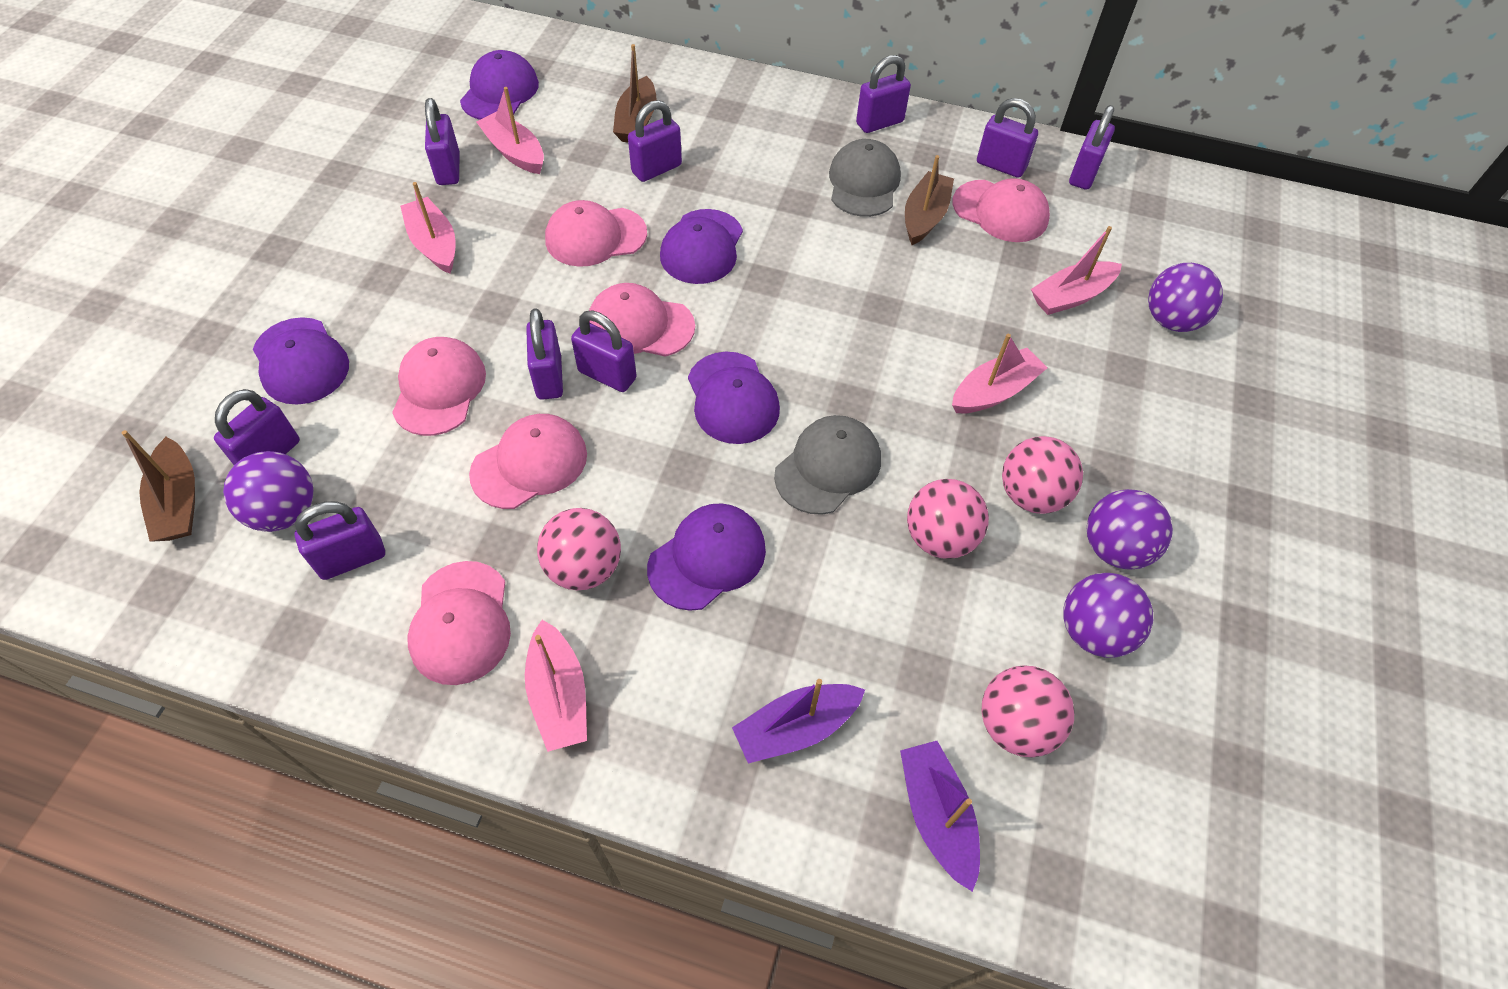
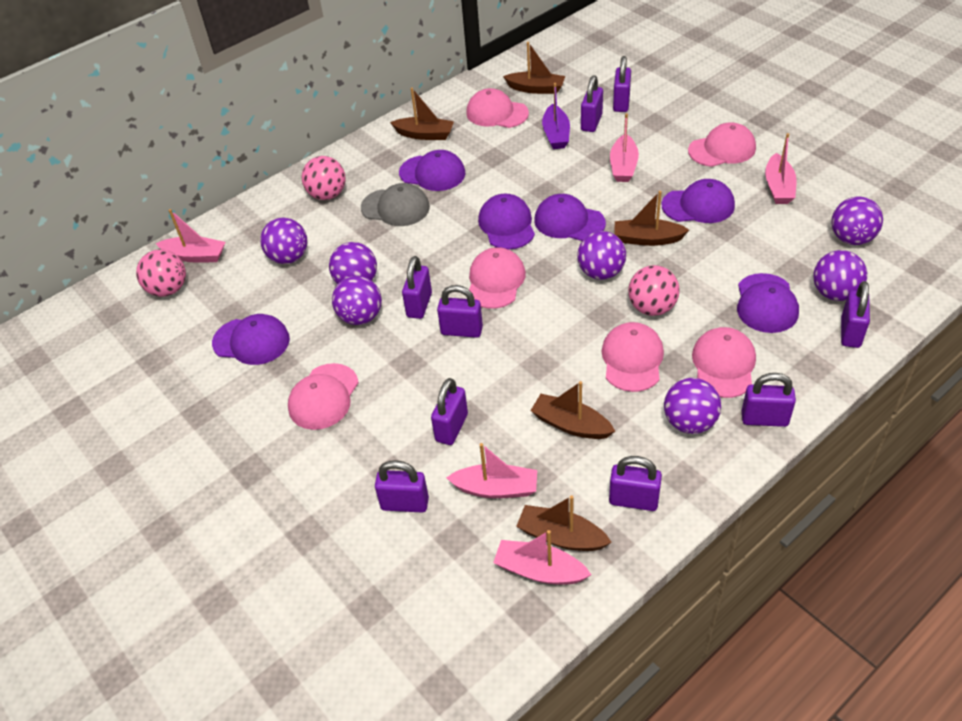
brown boat: [121,430,195,542] [613,44,656,143] [905,155,954,245] = 3 -> [390,88,454,140] [503,42,565,94] [516,495,612,551] [530,381,615,439] [614,191,689,246] = 5
grey cap: [774,415,881,515] [829,139,901,217] = 2 -> [361,183,430,226] = 1
pink ball: [537,508,621,590] [907,479,989,559] [982,665,1074,758] [1002,436,1083,514] = 4 -> [136,249,186,297] [302,156,346,200] [628,265,680,316] = 3
purple ball: [223,451,313,532] [1063,573,1153,658] [1087,489,1173,570] [1148,263,1223,332] = 4 -> [260,217,307,264] [329,242,377,284] [332,276,382,325] [577,231,626,280] [664,378,721,434] [813,250,867,301] [832,196,883,245] = 7
purple boat: [732,679,865,763] [900,741,980,892] = 2 -> [542,83,570,149] = 1
purple cap: [253,317,349,405] [460,50,539,120] [647,503,766,611] [660,209,743,284] [688,352,780,444] = 5 -> [212,314,290,365] [399,150,465,191] [478,194,535,250] [535,194,606,241] [662,179,735,223] [737,273,799,333] = 6

